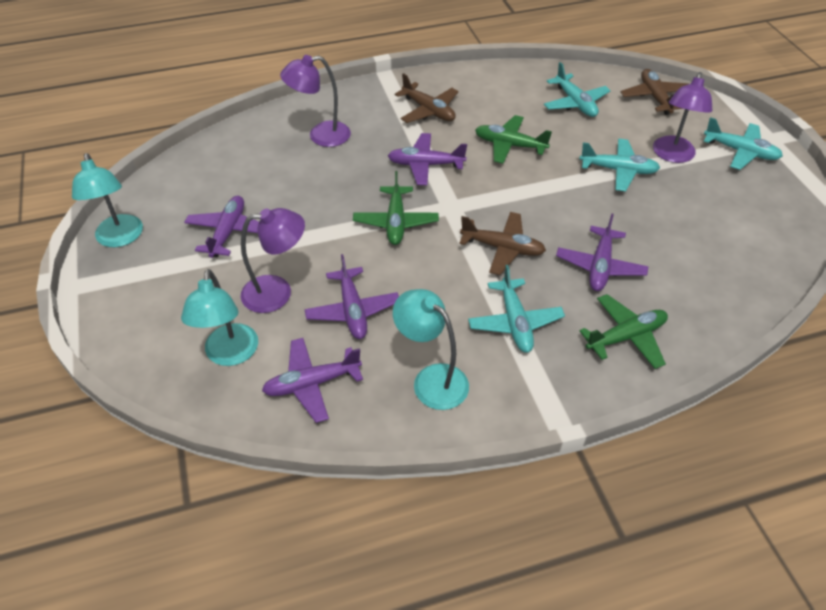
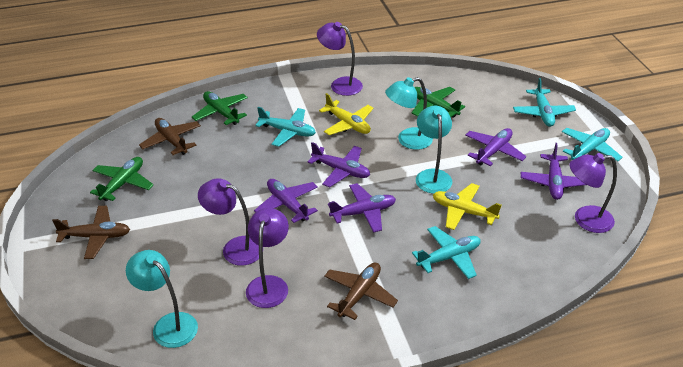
purple lamp: [241,208,305,313] [280,55,351,147] [653,72,712,163] = 3 -> [198,178,259,266] [246,208,289,308] [317,22,363,96] [569,153,617,233] = 4
yellow plane: none = 0 -> [319,93,374,135] [433,183,501,230] = 2

